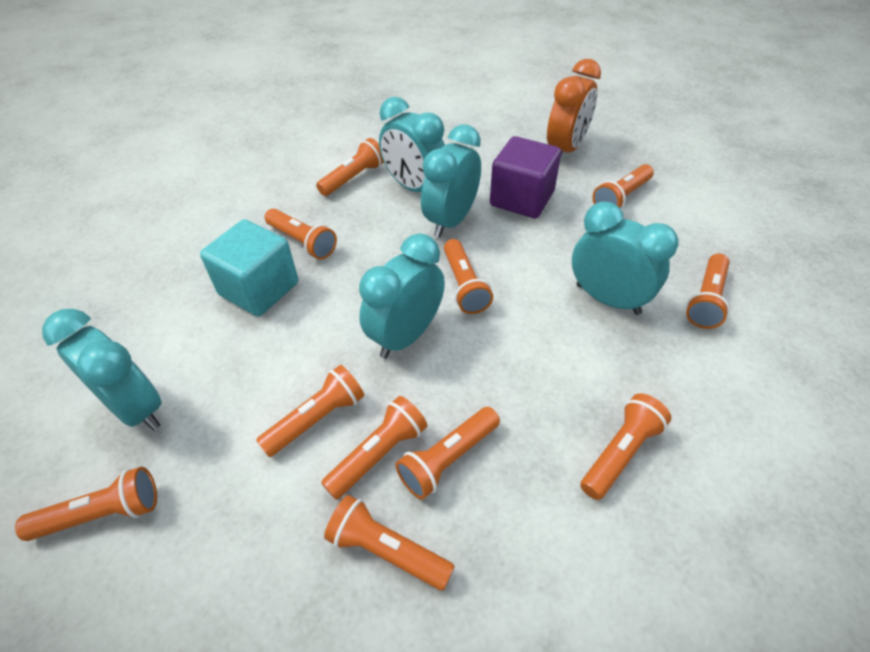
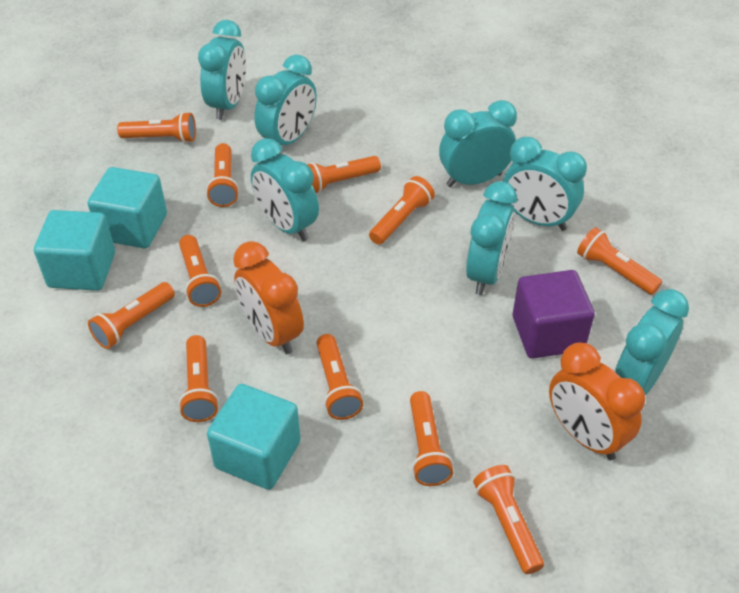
orange clock: [547,59,601,155] = 1 -> [233,241,304,354] [549,343,645,460] = 2
turquoise clock: [42,309,162,430] [359,233,445,359] [379,97,445,192] [421,124,481,238] [572,202,679,315] = 5 -> [198,20,246,120] [251,138,319,241] [254,54,317,145] [439,100,517,187] [466,181,517,295] [503,137,587,231] [614,289,689,395] = 7
turquoise cube: [200,219,298,316] = 1 -> [34,210,115,291] [88,167,167,248] [207,384,301,490] = 3

